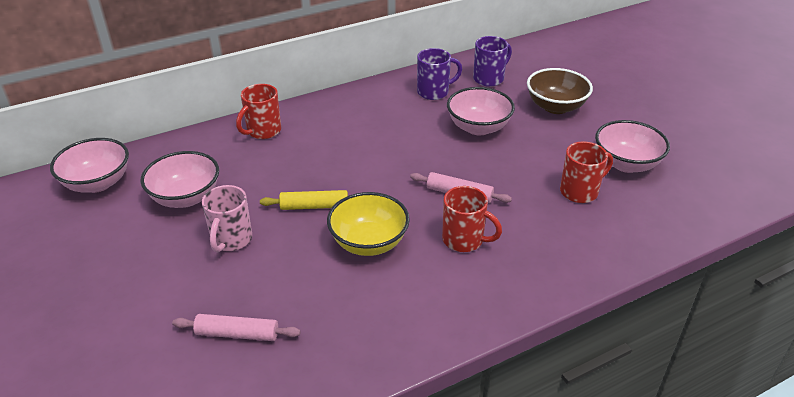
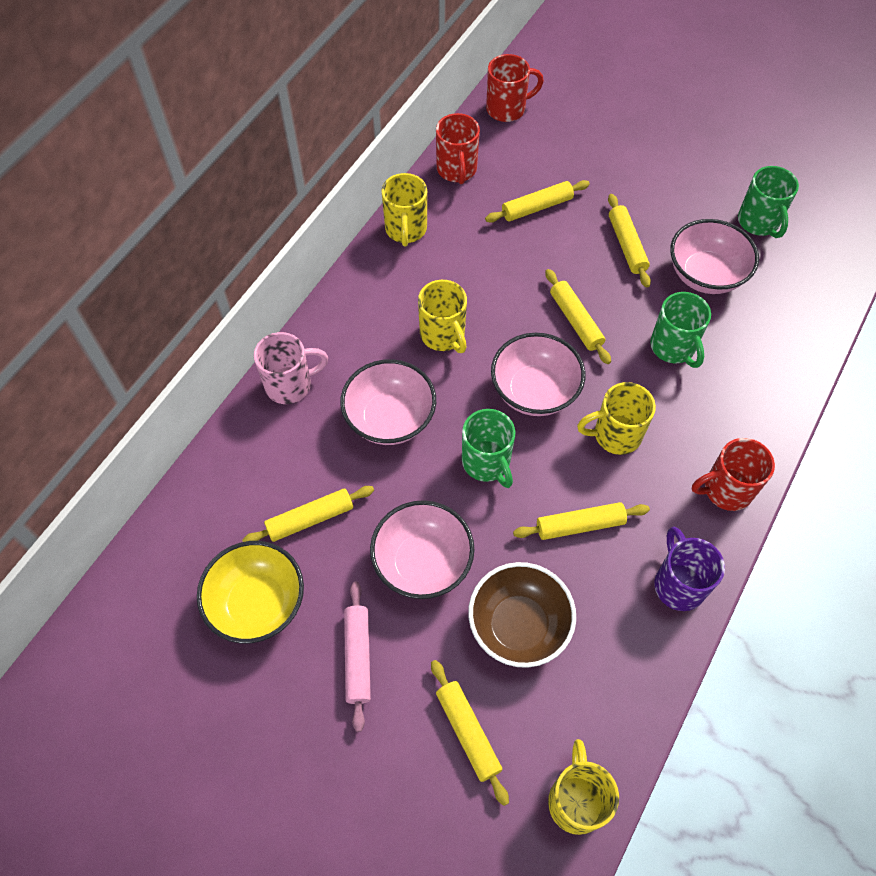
green mug: none = 0 -> [462,409,515,488] [650,292,711,368] [738,166,799,238] = 3
pink rolling pin: [172,314,301,341] [410,172,512,203] = 2 -> [344,582,371,732] = 1
purple mug: [417,48,462,100] [473,36,512,87] = 2 -> [654,527,725,611] = 1
yellow mug: none = 0 -> [381,173,427,247] [418,280,467,353] [548,739,619,835] [577,382,656,455] = 4
yellow rolling pin: [260,190,348,210] = 1 -> [242,486,374,542] [431,660,509,806] [485,180,590,223] [513,502,650,540] [545,269,611,364] [608,194,651,288] = 6

